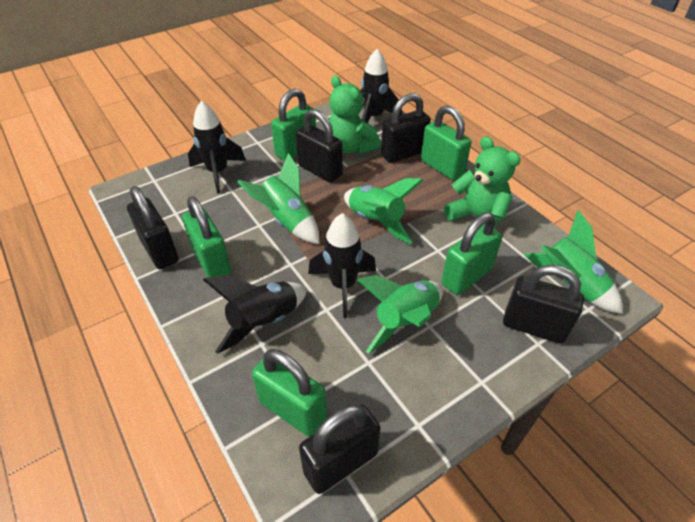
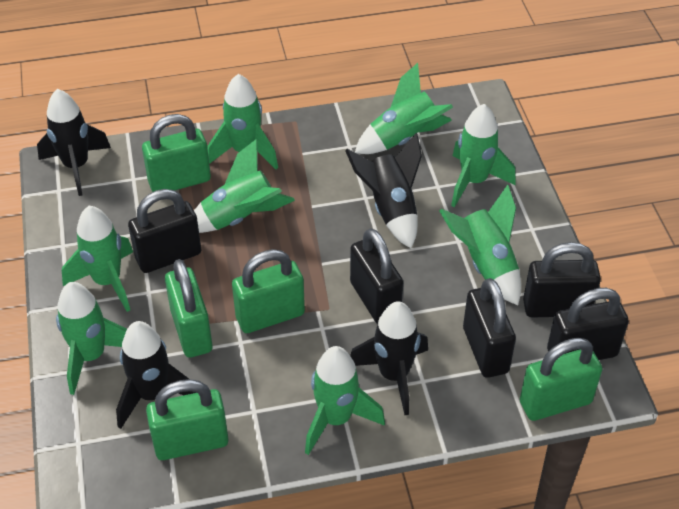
green rocket: [237,153,319,244] [344,178,423,244] [358,275,443,354] [524,210,623,314] = 4 -> [56,282,127,395] [62,206,133,312] [194,139,295,233] [207,74,278,169] [305,346,385,455] [355,63,453,154] [439,185,521,306] [451,104,516,208] = 8
green teddy bear: [329,76,381,154] [444,136,521,228] = 2 -> none = 0

